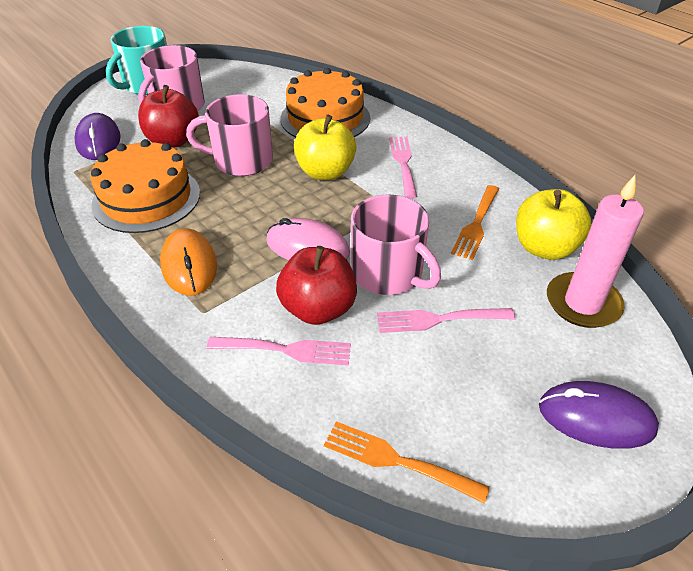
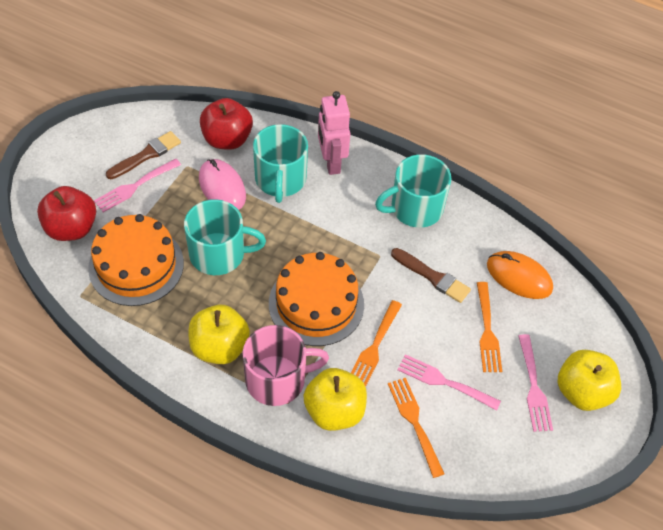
brown brush: none = 0 -> [106,131,181,179] [391,248,471,303] = 2
orange fork: [324,421,490,504] [451,185,499,260] = 2 -> [351,300,402,387] [388,378,444,478] [477,282,502,372] = 3
pink candle: [547,175,644,328] = 1 -> none = 0
pink mug: [138,45,205,111] [186,94,273,176] [351,195,441,295] = 3 -> [243,325,329,406] = 1
pink robot: none = 0 -> [318,91,350,175] = 1
purple mouse: [75,113,121,160] [539,381,659,449] = 2 -> none = 0
turquoise mug: [106,26,167,95] = 1 -> [184,199,266,275] [253,124,308,203] [375,154,451,228] = 3
yellow apple: [294,115,357,180] [516,189,592,260] = 2 -> [188,305,250,364] [303,368,367,431] [558,350,621,411] = 3

